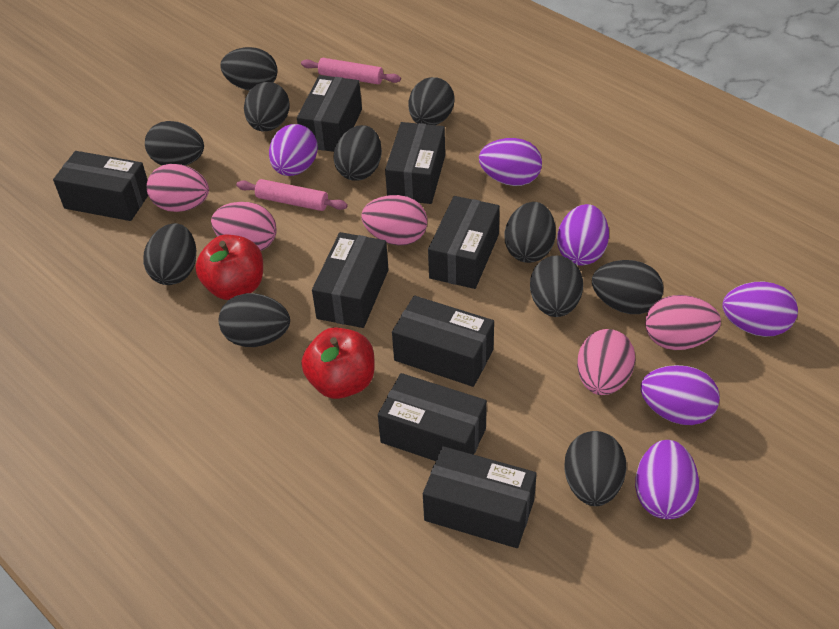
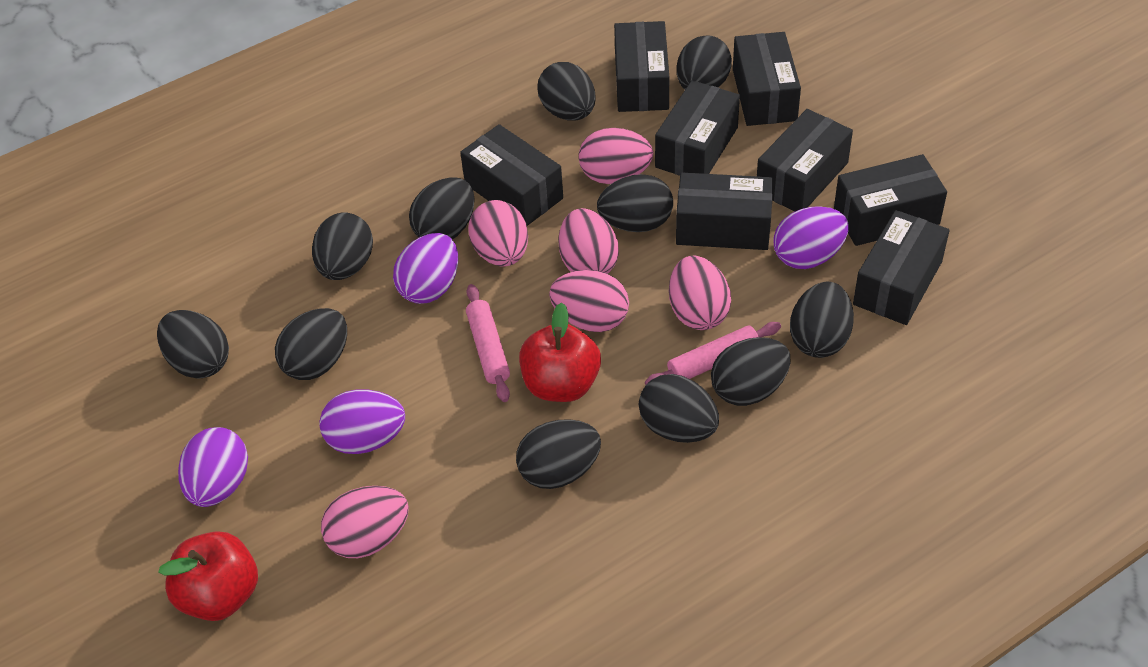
pink egg: [147,164,209,212] [211,202,277,251] [361,195,427,245] [577,329,636,395] [645,295,721,350] = 5 -> [321,486,409,558] [468,200,528,267] [549,270,629,332] [558,208,619,274] [579,128,653,184] [669,256,731,330] = 6
purple egg: [269,124,318,176] [479,138,542,186] [557,204,609,266] [635,440,699,519] [641,365,720,425] [722,282,798,337] = 6 -> [178,427,248,507] [319,389,405,454] [393,233,458,304] [773,206,848,269] = 4

